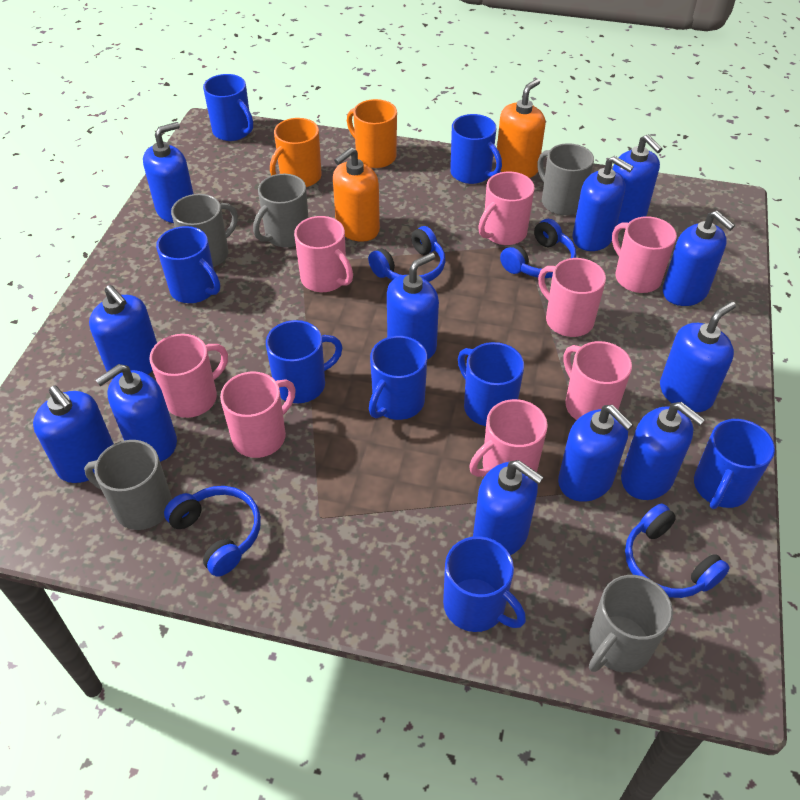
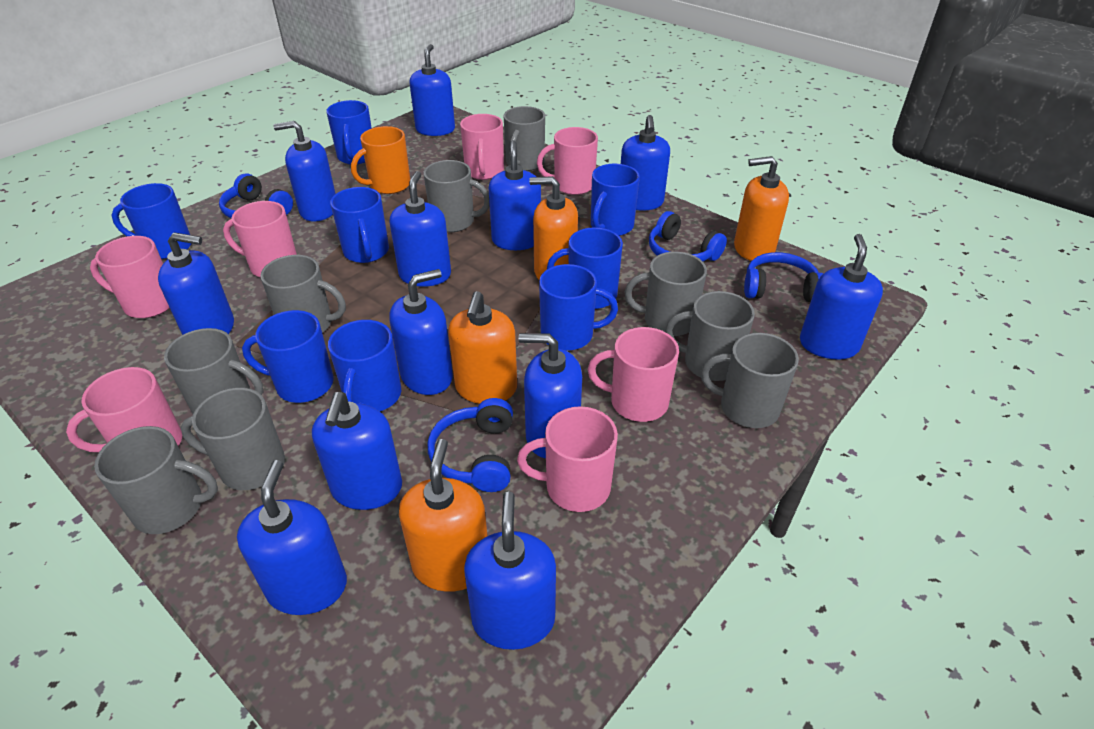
grey mug: [84,440,172,530] [171,194,238,267] [253,174,308,247] [537,143,594,215] [589,575,673,672] = 5 -> [94,426,218,534] [164,328,263,414] [181,387,285,490] [260,255,346,333] [424,160,490,232] [504,106,545,171] [625,252,707,336] [665,291,755,381] [701,333,799,428] = 9
orange mug: [270,118,322,187] [347,99,397,168] = 2 -> [351,126,410,194] = 1
orange soap dispenser: [333,147,380,242] [497,79,546,178] = 2 -> [399,439,487,592] [448,291,517,404] [529,176,578,279] [734,156,789,261] = 4
pink mug: [149,334,228,418] [220,372,296,458] [294,216,353,292] [469,399,548,477] [478,172,535,245] [538,258,606,337] [563,341,632,420] [612,216,677,293] = 8 -> [66,367,182,452] [90,236,170,318] [223,201,297,277] [460,114,504,180] [517,406,618,512] [537,127,598,195] [588,327,679,422] = 7

